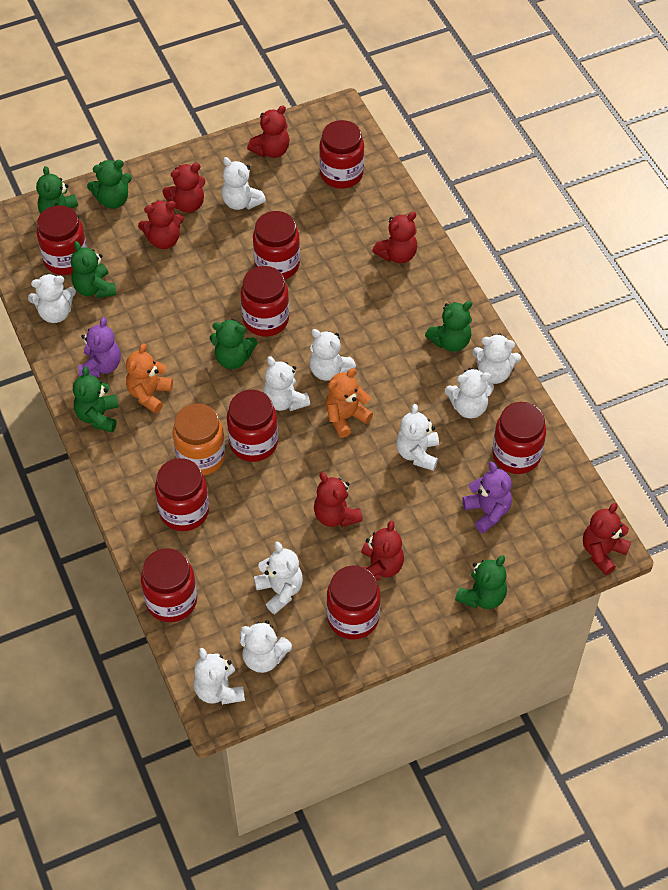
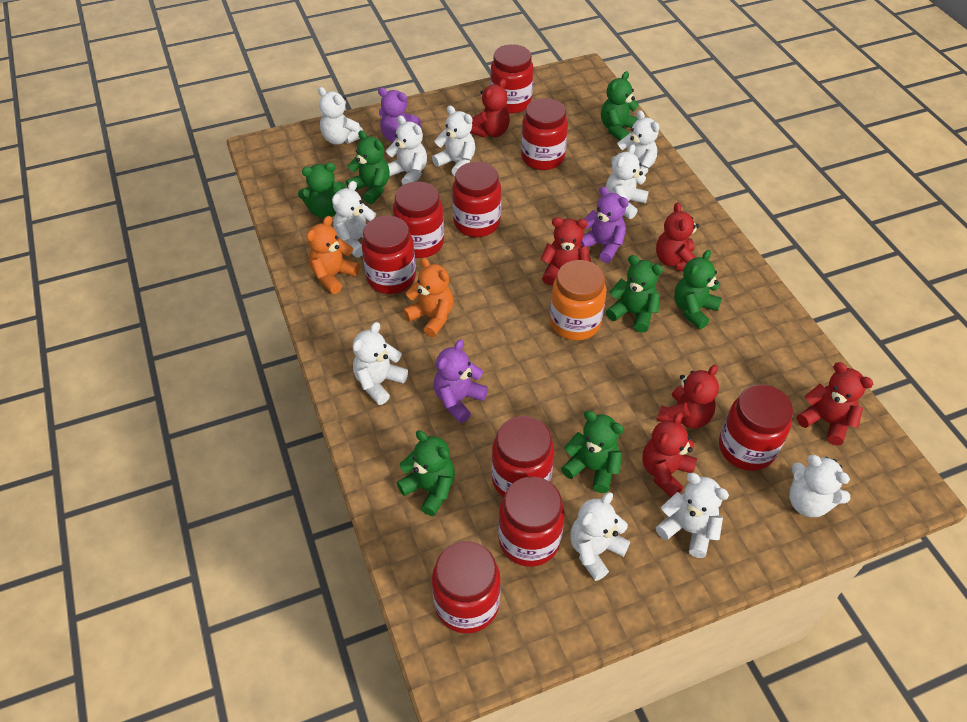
purple teddy bear: [78,317,121,377] [462,462,512,533] = 2 -> [378,87,422,143] [434,339,488,423] [581,187,629,263] = 3
red teddy bear: [138,200,184,249] [162,163,205,213] [247,105,290,158] [314,472,363,527] [361,521,404,581] [372,212,417,263] [583,503,631,575] = 7 -> [470,79,510,138] [540,217,591,285] [642,412,697,497] [656,202,699,272] [657,365,719,429] [797,362,873,445] = 6

